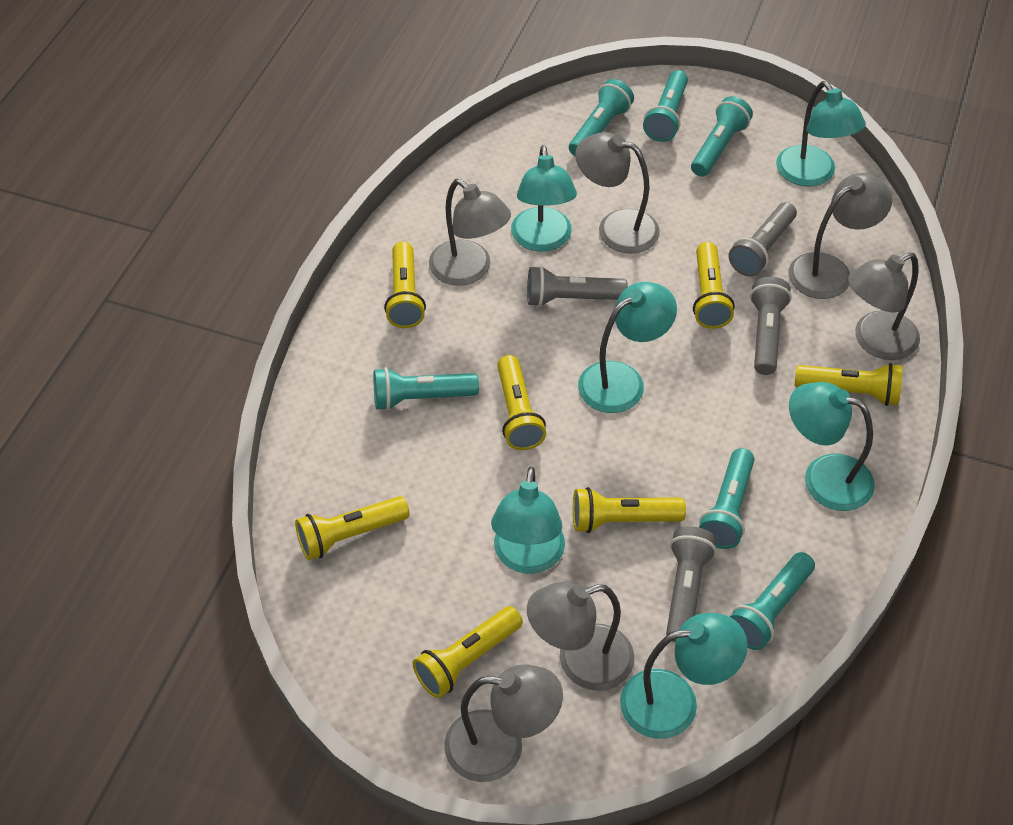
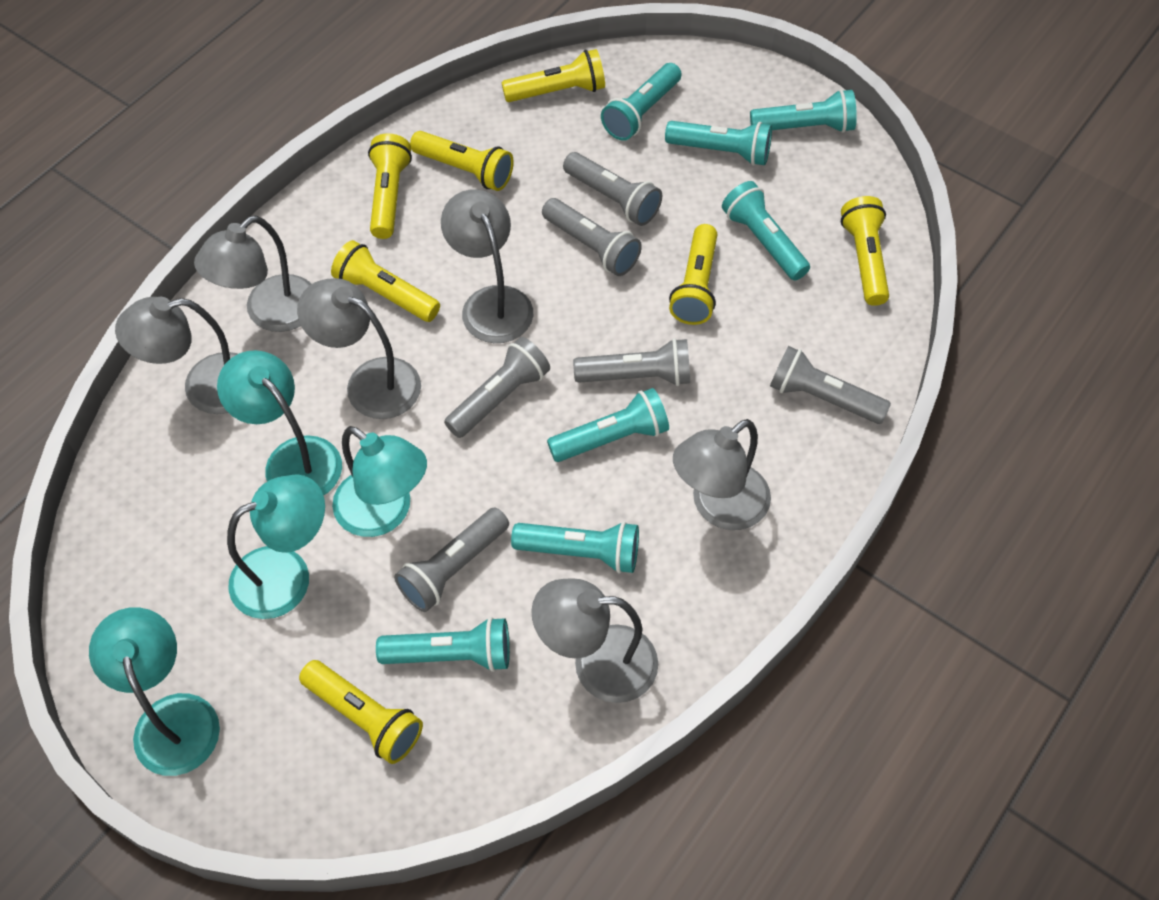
grey flashlight: [527,266,628,307] [666,526,717,642] [728,202,797,277] [750,277,792,375] = 4 -> [394,507,509,612] [444,337,550,438] [542,198,642,276] [563,152,662,226] [573,338,690,386] [770,346,891,424] = 6
turquoise flashlight: [373,367,479,411] [569,79,634,156] [643,70,688,142] [691,96,753,177] [699,448,754,549] [730,552,815,650] = 6 -> [376,617,510,672] [511,521,639,573] [547,388,669,462] [601,63,681,141] [665,121,772,166] [722,181,810,280] [750,89,857,133] = 7
turquoise lamp: [491,467,565,574] [511,145,577,252] [578,282,677,413] [620,613,748,739] [776,81,866,186] [789,382,875,511] = 6 -> [89,607,220,776] [217,350,342,496] [227,474,325,619] [332,426,427,537] = 4

